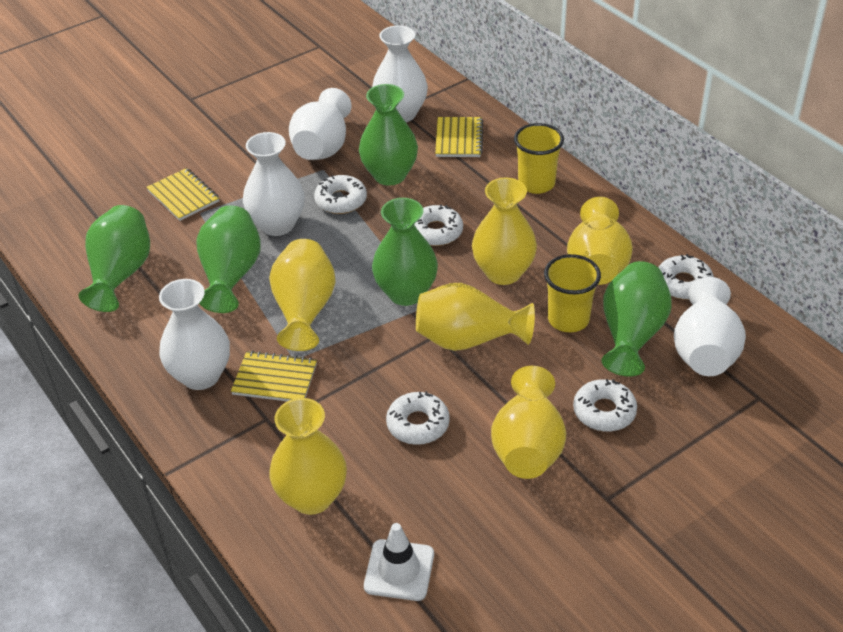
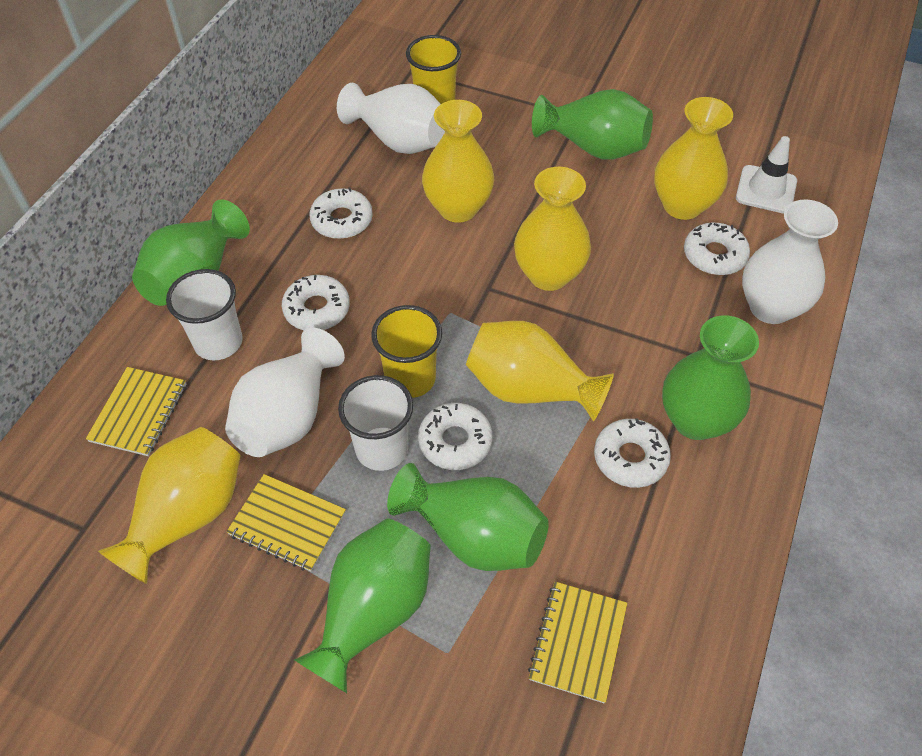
white cup: none = 0 -> [166,269,243,360] [338,375,413,471] = 2
white vase: [159,279,230,390] [243,132,305,236] [289,88,351,160] [372,25,428,122] [674,277,746,376] = 5 -> [225,328,345,457] [337,83,445,154] [742,199,838,324] = 3
yellow vase: [269,239,336,351] [270,398,347,515] [416,283,535,351] [472,178,537,285] [491,366,567,479] [567,197,633,285] = 6 -> [98,427,241,584] [422,100,494,222] [466,321,614,421] [514,167,591,291] [654,97,733,220] = 5

